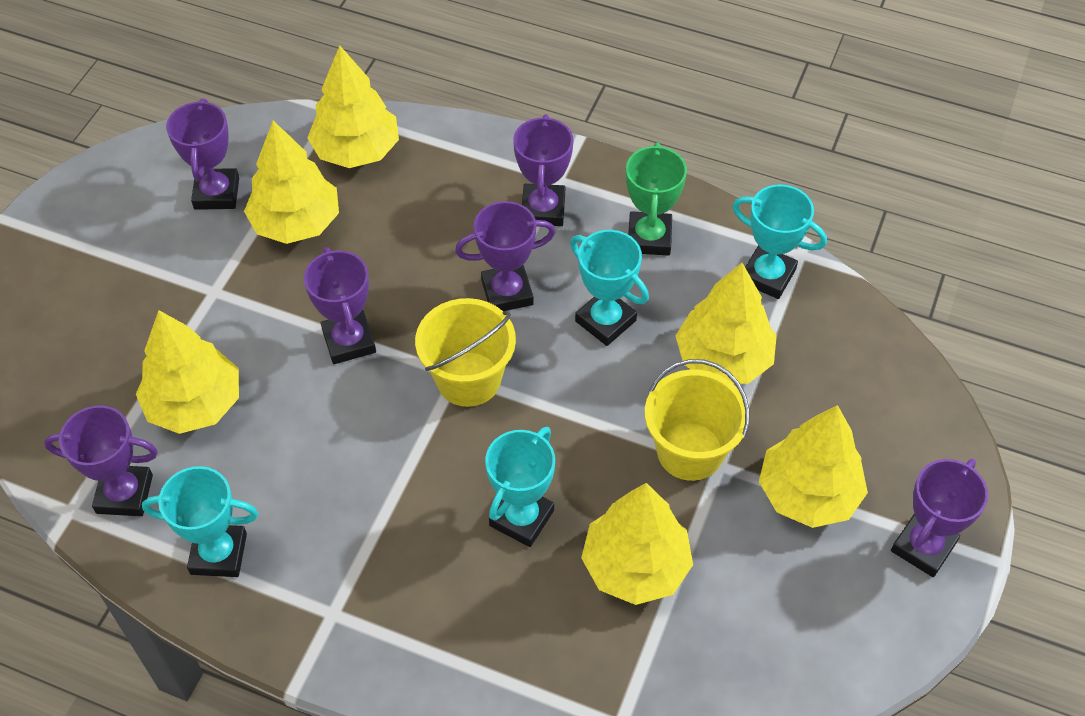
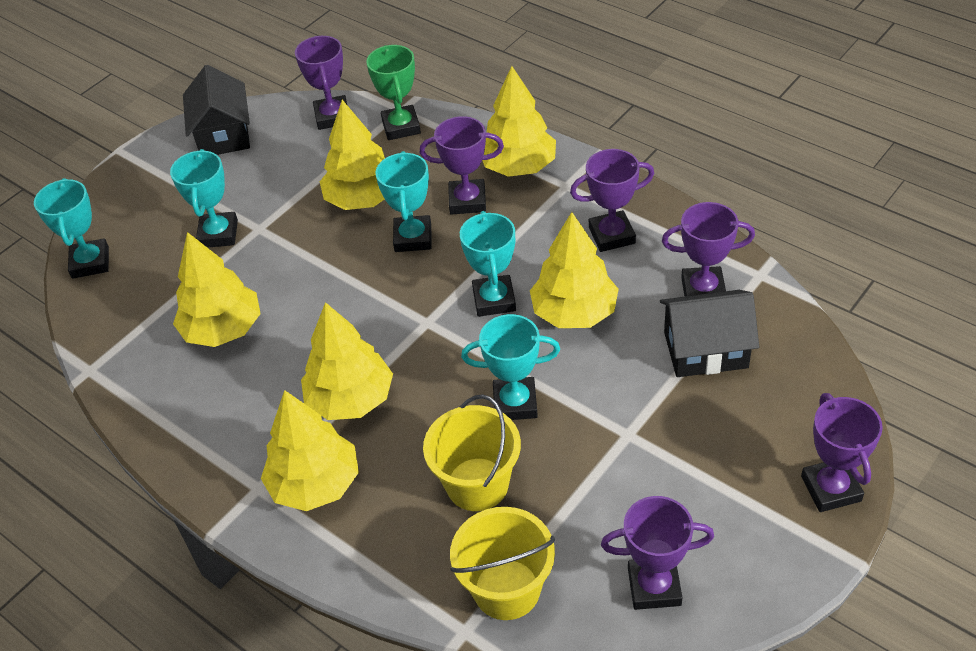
black house: none = 0 -> [183,65,250,155] [660,290,759,377] = 2
turquoise trophy: [142,466,258,577] [485,427,555,547] [570,230,649,346] [732,184,827,299] = 4 -> [34,178,109,279] [170,149,238,248] [375,151,432,252] [460,211,516,317] [461,314,560,420] = 5

